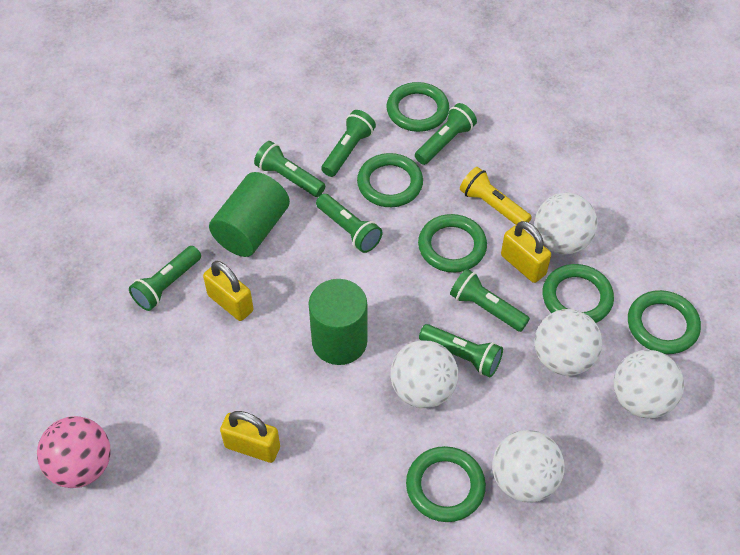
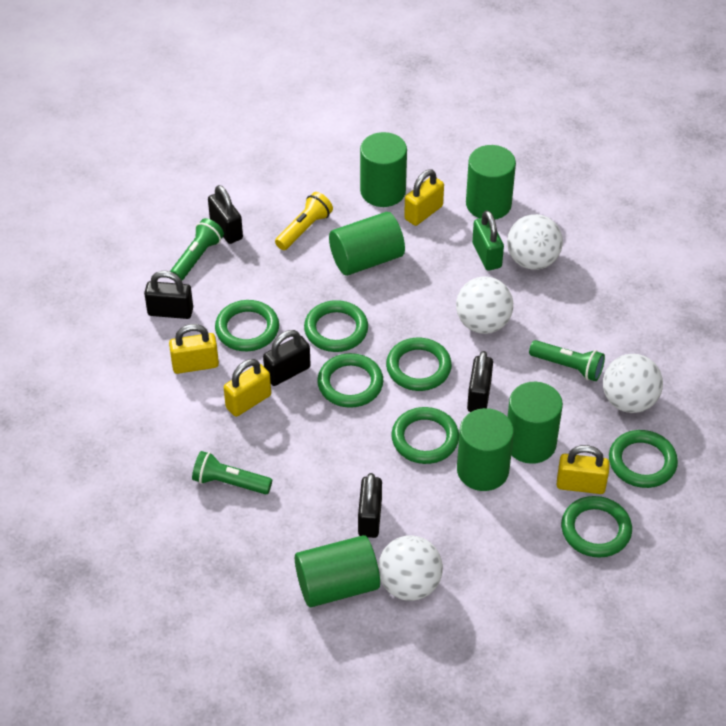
black padlock: none = 0 -> [144,271,193,319] [208,185,243,244] [263,330,311,386] [358,473,382,538] [467,351,493,412] = 5
green cylinder: [209,172,290,257] [309,279,368,365] = 2 -> [295,535,380,607] [329,212,405,276] [360,132,407,207] [457,408,514,491] [466,145,516,220] [507,382,563,464] = 6
green flashlight: [129,246,201,311] [254,141,325,197] [316,194,382,253] [321,110,376,177] [415,103,477,165] [419,324,503,378] [450,269,530,332] = 7 -> [170,218,224,280] [192,451,272,495] [529,340,605,381] = 3
green padlock: none = 0 -> [472,211,504,271] = 1
green ring: [357,153,423,207] [386,82,449,132] [406,446,486,522] [418,214,487,273] [542,264,614,323] [628,290,701,354] = 6 -> [215,300,279,351] [304,300,368,352] [317,353,383,408] [386,338,452,391] [391,407,459,464] [561,496,632,558] [609,430,678,488] = 7
pink ball: [37,416,111,488] = 1 -> none = 0
white ball: [391,340,458,408] [492,430,565,502] [535,192,597,254] [535,309,602,376] [614,350,684,418] = 5 -> [378,535,443,601] [456,276,513,334] [507,214,563,270] [603,354,663,413] = 4
yellow padlock: [203,261,253,321] [220,411,280,463] [501,221,551,283] = 3 -> [169,324,219,374] [224,359,271,417] [404,169,444,226] [557,445,610,494] = 4

